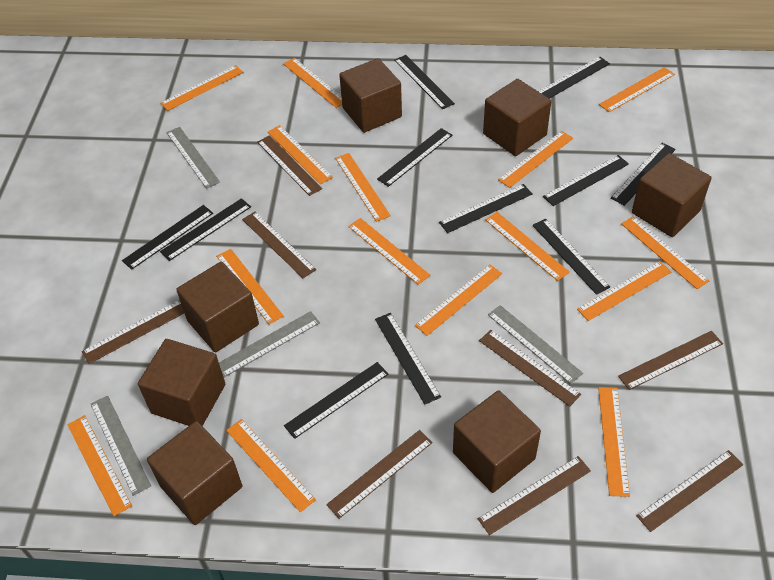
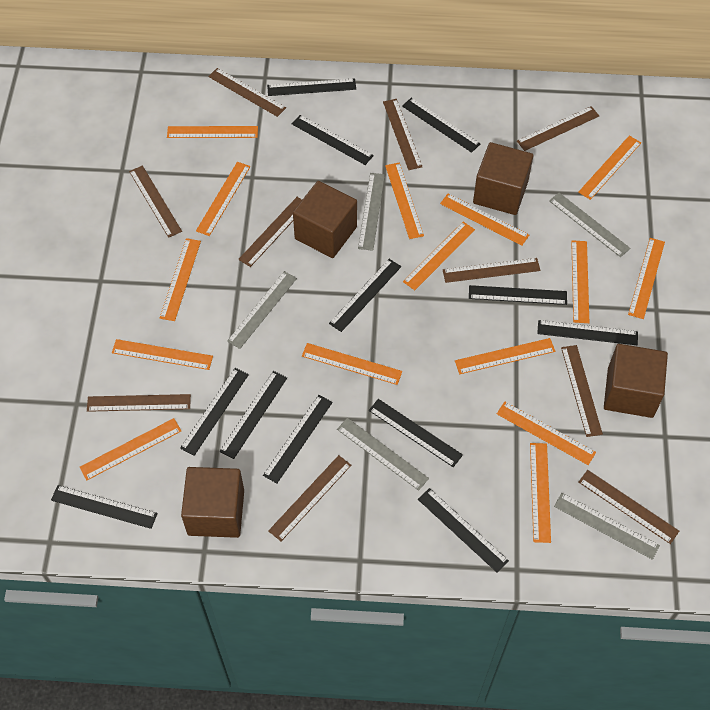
black ruler: [122,205,213,270] [160,198,251,261] [284,362,388,439] [375,313,441,404] [377,128,452,187] [394,55,455,109] [439,184,532,233] [532,219,610,295] [538,57,610,99] [543,155,629,206] [611,143,676,206] = 11 -> [51,485,158,529] [180,368,249,456] [220,371,287,459] [263,395,333,483] [267,78,356,96] [292,115,374,165] [329,259,401,332] [369,399,463,467] [402,98,480,153] [418,488,509,572] [469,285,567,305] [537,320,638,345] = 12
brown cube: [138,339,225,426] [147,421,242,525] [176,262,259,352] [339,58,402,133] [453,390,541,493] [483,79,551,156] [632,153,712,237] = 7 -> [181,467,244,538] [293,181,357,258] [473,142,533,215] [604,344,668,418] = 4
brown ruler: [82,300,184,364] [242,212,316,278] [257,135,322,196] [326,430,433,519] [478,456,591,535] [479,330,581,407] [618,331,723,390] [637,450,743,532] = 8 -> [87,394,191,412] [129,166,182,238] [208,68,286,117] [238,197,302,267] [268,455,351,541] [383,99,423,170] [443,258,540,283] [517,106,599,151] [561,345,603,437] [579,470,679,544] = 10
grey ruler: [91,396,151,496] [166,127,220,189] [219,311,320,377] [488,305,583,384] = 4 -> [227,271,297,349] [337,418,429,491] [358,173,385,251] [549,193,631,257] [554,493,660,560] = 5

